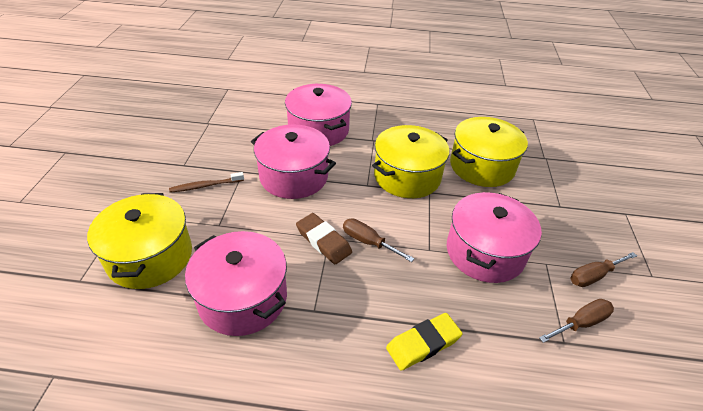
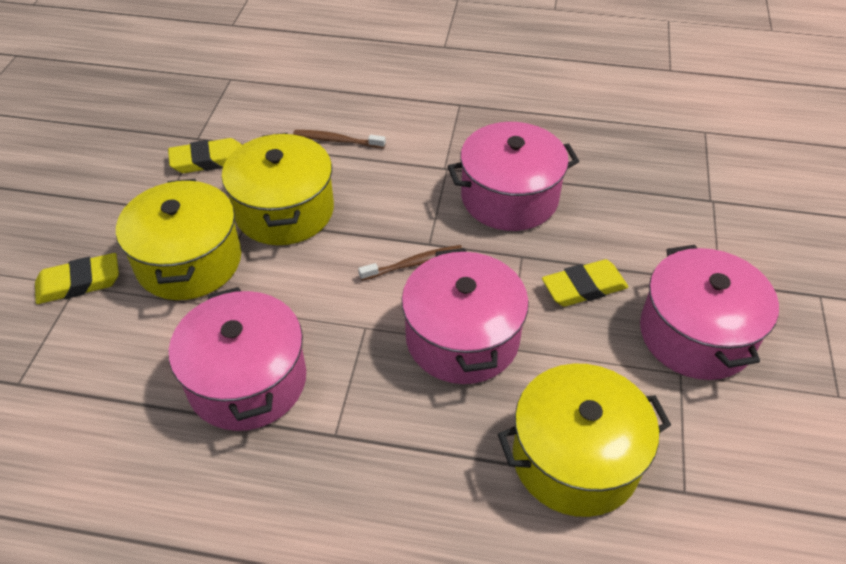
brown eraser: [296,213,352,264] = 1 -> none = 0
brown screwdriver: [343,219,414,262] [539,299,614,343] [570,252,637,287] = 3 -> none = 0
brown toothbrush: [169,172,244,193] = 1 -> [293,130,386,149] [358,245,462,281] = 2
yellow eraser: [386,313,463,371] = 1 -> [35,253,119,304] [168,138,242,173] [542,259,628,307] = 3

